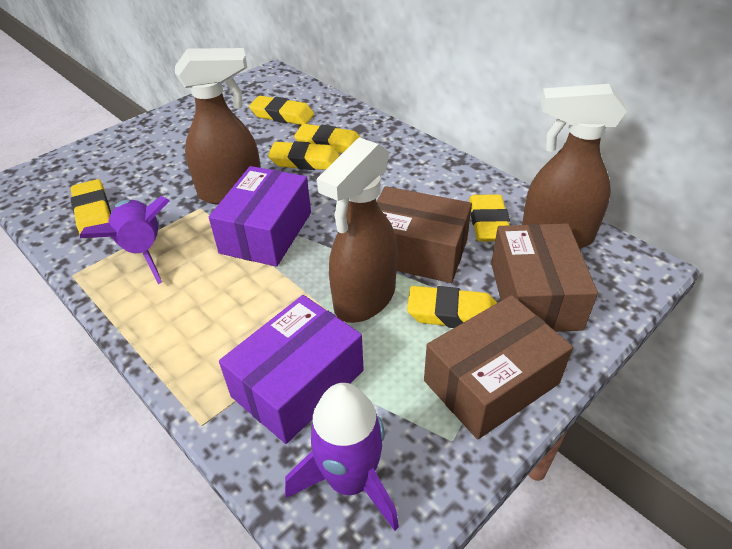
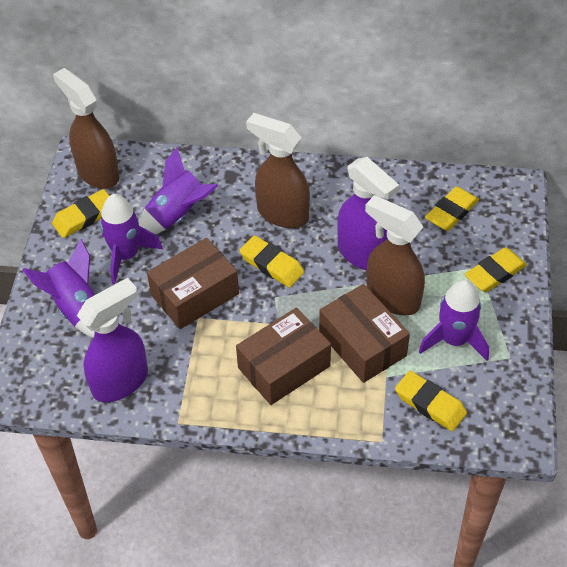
purple box: [209,166,311,267] [219,295,364,444] = 2 -> none = 0
purple rocket: [80,196,170,284] [285,383,399,531] = 2 -> [22,239,95,338] [100,194,163,284] [138,147,218,234] [419,280,489,361] = 4
purple spray bottle: none = 0 -> [77,278,148,402] [337,157,399,270] = 2
yellow eraser: [71,179,111,234] [249,96,314,125] [268,141,340,170] [294,124,361,153] [407,286,497,328] [469,194,510,242] = 6 -> [52,189,109,238] [239,236,304,288] [395,371,467,431] [425,186,479,231] [465,247,527,292] = 5

